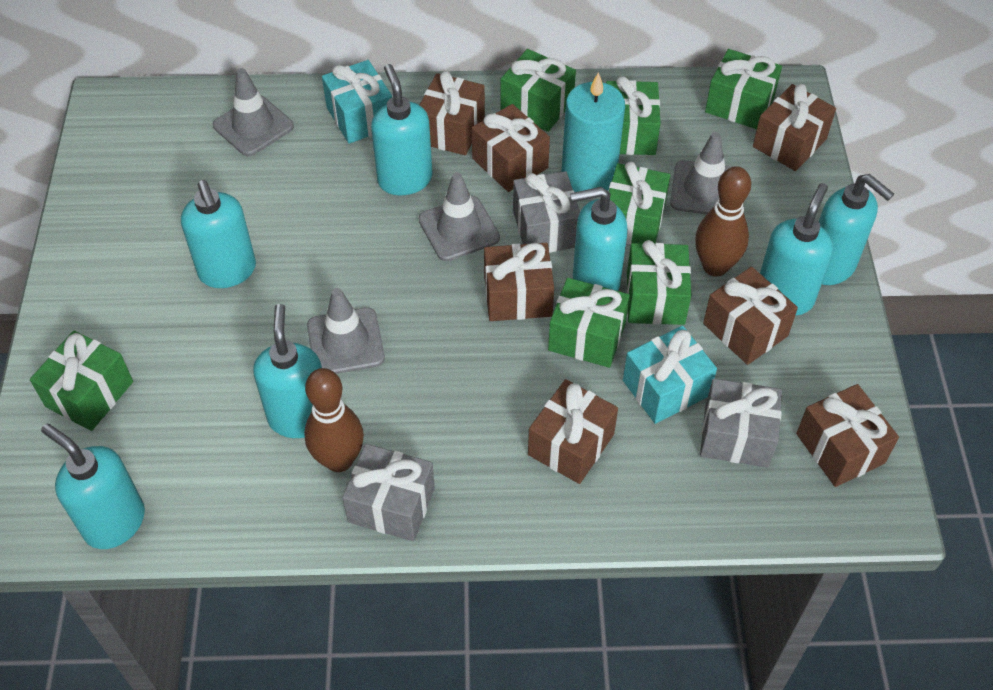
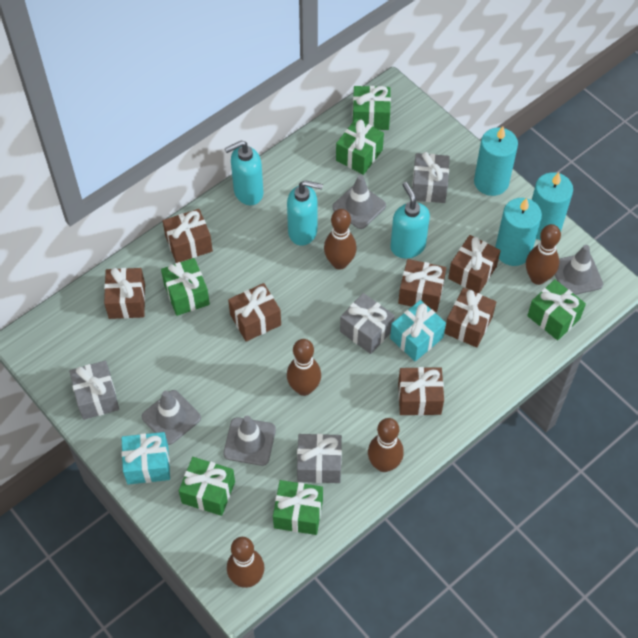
brown bowling pin: [304,368,364,472] [695,166,751,277] = 2 -> [227,537,264,588] [287,339,321,396] [324,209,357,270] [368,418,404,472] [526,224,561,285] = 5
green gift: [30,330,133,431] [500,49,576,132] [548,278,630,368] [606,76,661,155] [609,162,670,245] [627,240,691,325] [705,49,782,129] = 7 -> [161,258,210,316] [179,457,235,516] [273,480,323,535] [336,119,384,175] [352,86,391,130] [527,279,586,340] = 6
grey gift: [342,444,435,541] [513,171,580,253] [700,379,782,467] = 3 -> [69,361,119,420] [297,434,342,483] [340,293,395,354] [412,152,450,203] = 4
turquoise candle: [562,72,625,192] = 1 -> [474,126,518,196] [495,198,542,266] [532,172,573,240] = 3
turquoise soap dispenser: [41,424,145,549] [181,180,256,288] [253,304,322,438] [371,64,433,195] [570,187,628,291] [760,183,833,316] [819,174,894,285] = 7 -> [225,140,263,205] [287,180,323,246] [391,182,430,259] = 3

